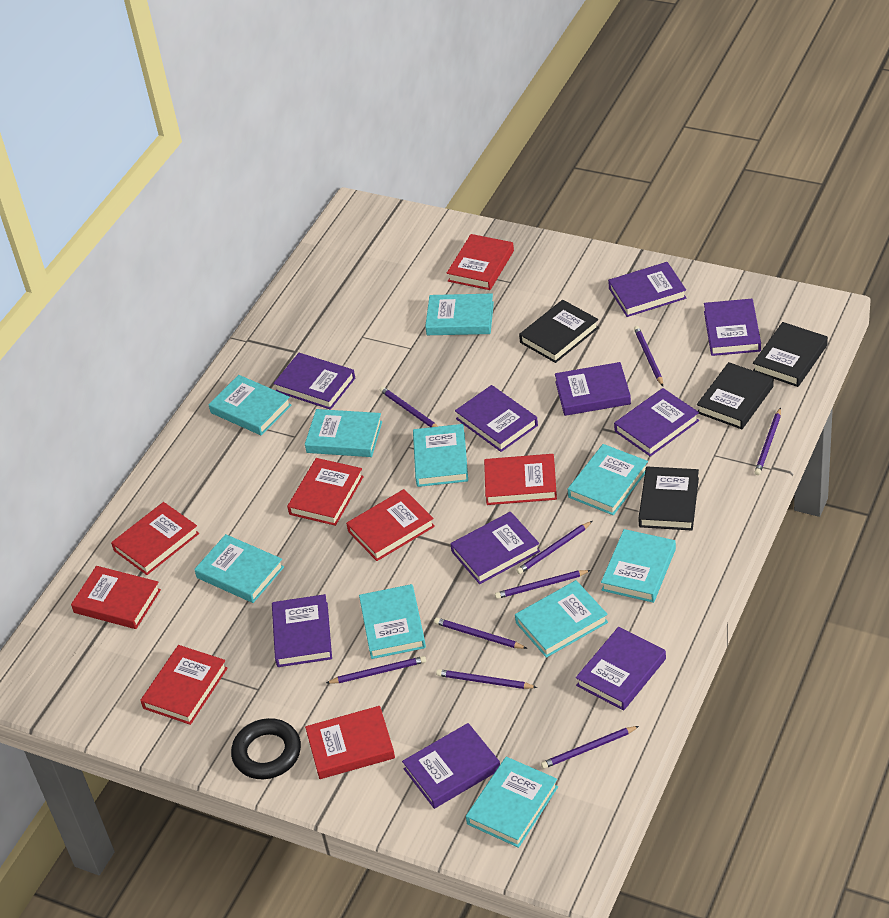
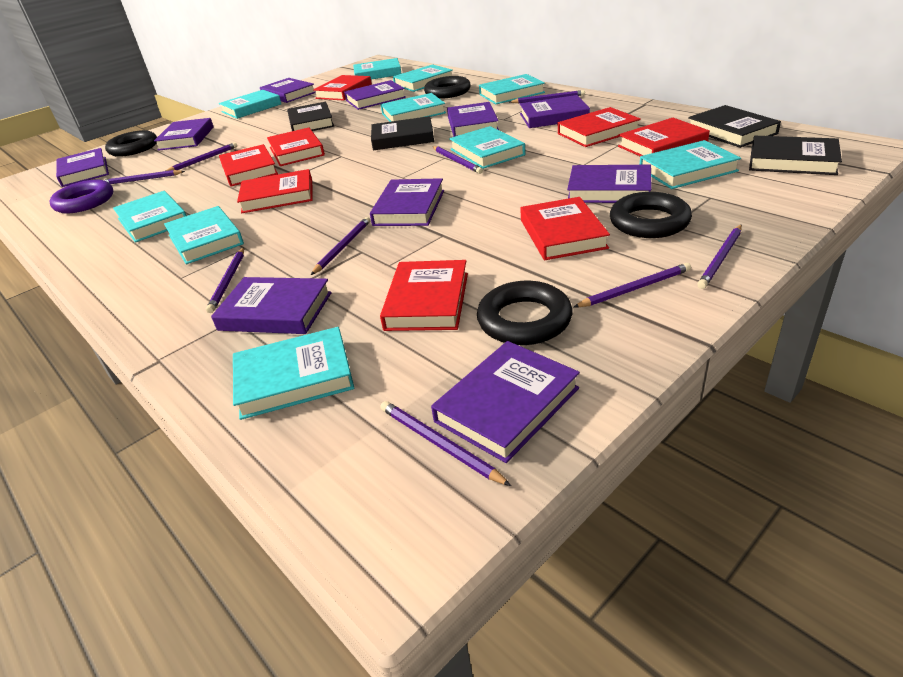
black ring: [231,718,301,779] = 1 -> [105,130,157,157] [424,76,471,99] [477,281,572,345] [610,192,692,238] = 4
purple ring: none = 0 -> [49,180,113,213] = 1

